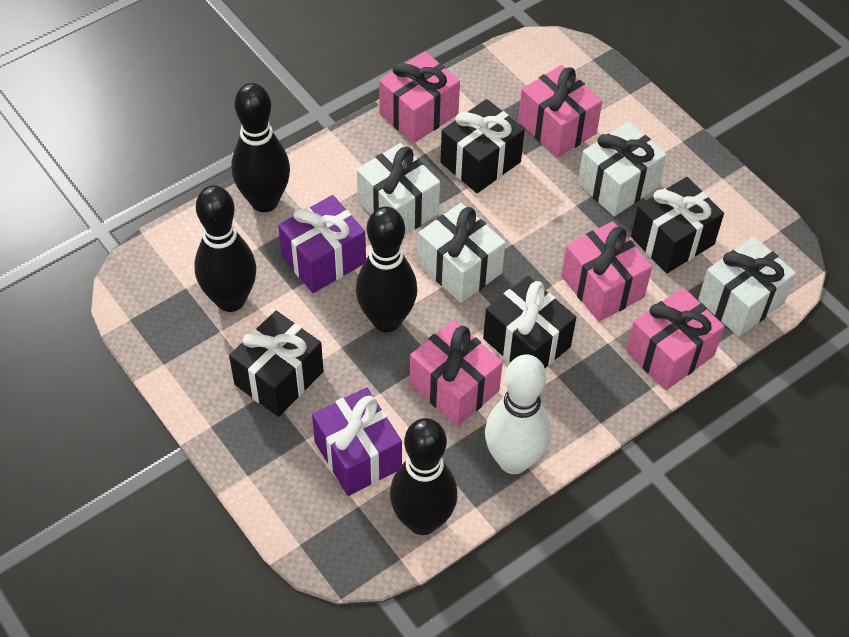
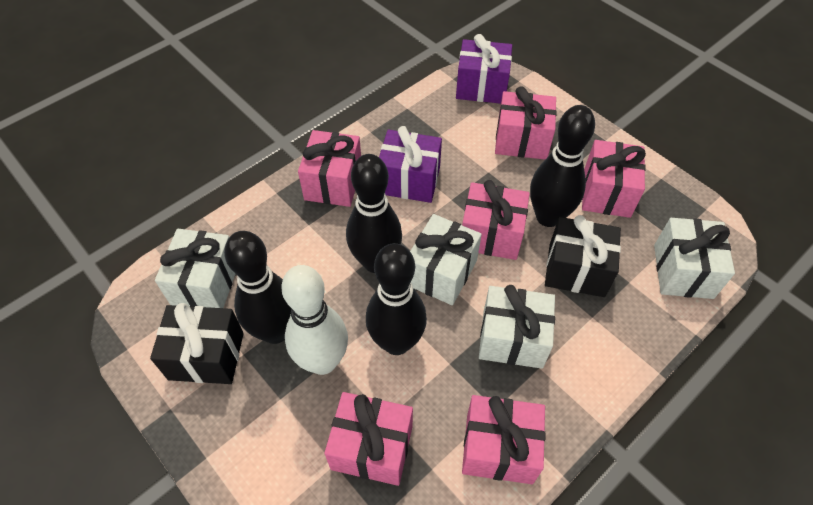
black gift: [229,311,324,417] [440,99,525,193] [483,276,576,368] [631,177,724,273] = 4 -> [150,303,244,384] [545,215,621,297] = 2
pink gift: [379,52,460,143] [410,320,503,426] [518,65,602,158] [561,221,652,321] [626,287,725,390] = 5 -> [298,130,361,207] [324,392,413,486] [462,180,530,260] [462,395,546,484] [495,87,557,160] [582,140,646,218] = 6

